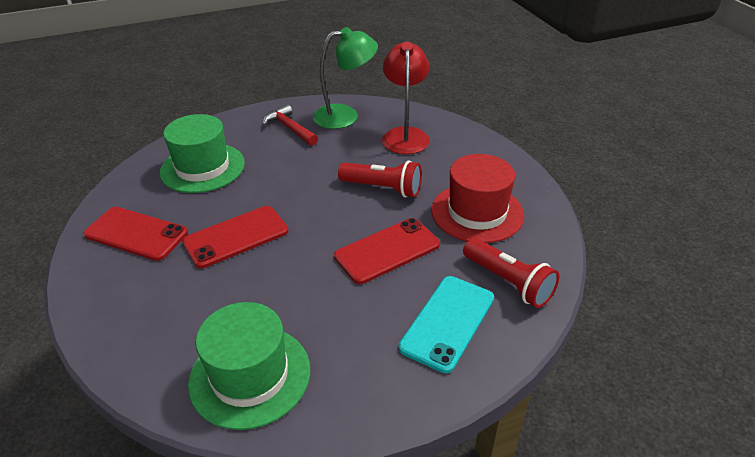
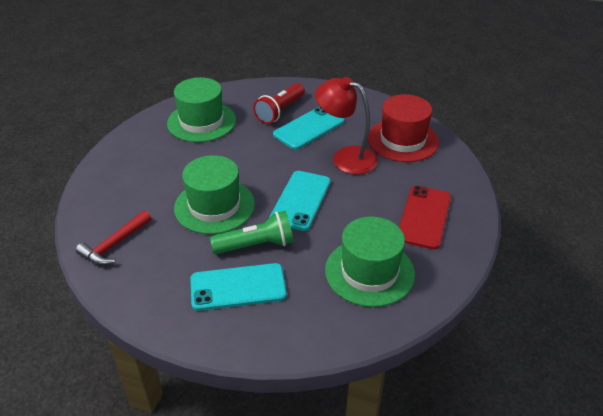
green flashlight: none = 0 -> [210,211,293,254] = 1
green hat: [160,114,245,193] [188,302,310,430] = 2 -> [167,77,236,142] [174,155,255,234] [325,217,415,307] = 3
green lamp: [313,27,378,129] = 1 -> none = 0
red flashlight: [338,160,422,198] [463,238,559,308] = 2 -> [253,83,305,124] = 1
red phone: [83,207,188,261] [182,206,288,268] [334,218,440,284] = 3 -> [399,186,451,249] = 1
turquoise phone: [399,276,494,373] = 1 -> [190,263,287,311] [269,171,331,231] [273,106,345,150] = 3

